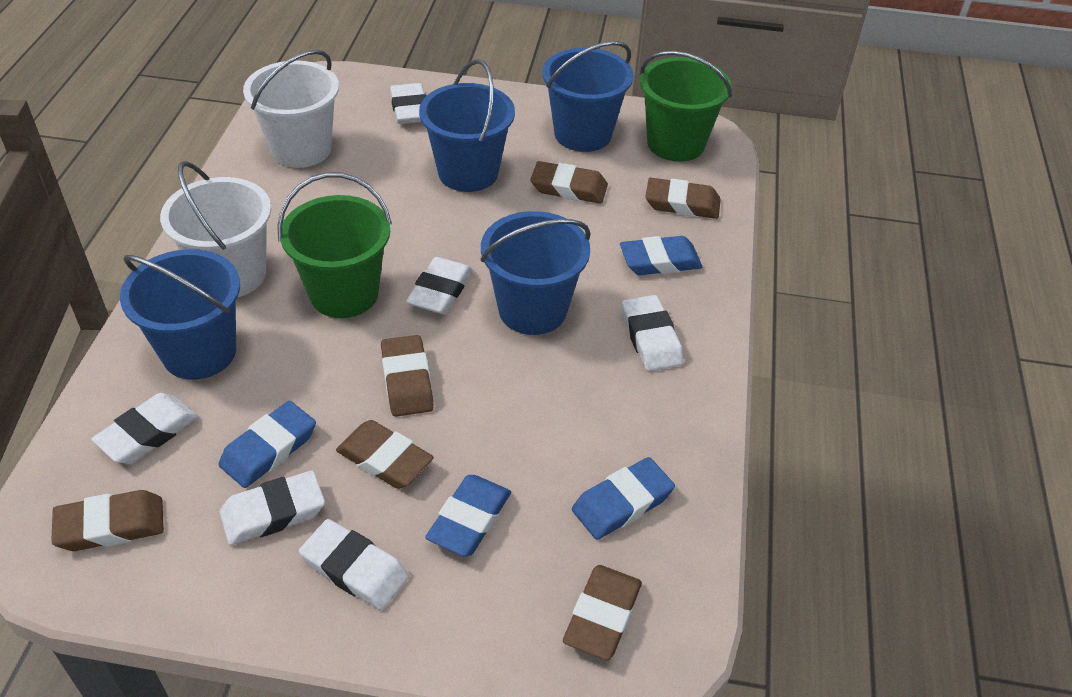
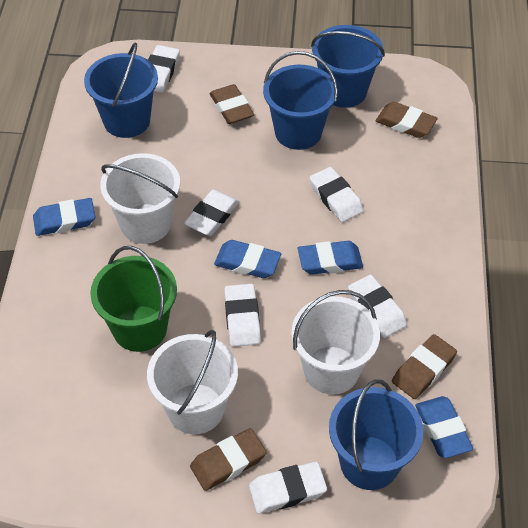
brown eraser: [51,490,164,551] [336,420,434,489] [381,335,434,417] [530,161,608,204] [563,565,642,660] [645,178,721,219] = 6 -> [190,428,267,491] [210,84,254,124] [376,102,438,138] [392,334,457,399] = 4
green bucket: [277,173,392,318] [640,51,732,162] = 2 -> [90,246,177,352] = 1
white bucket: [160,161,271,297] [243,50,339,168] = 2 -> [100,153,180,244] [147,330,238,434] [291,290,380,395] = 3

